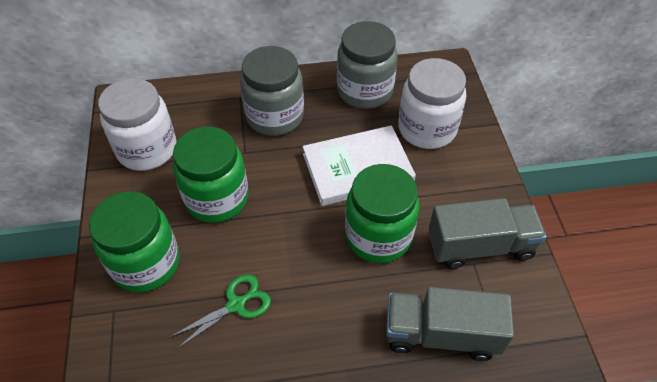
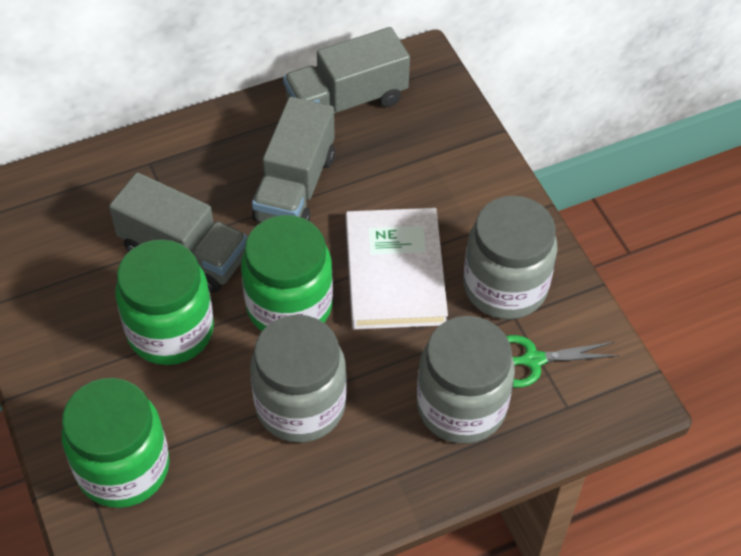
grey jar: [240,46,304,136] [337,21,398,109] = 2 -> [250,315,347,443] [417,316,515,444] [464,196,558,319] = 3
grey truck: [386,287,514,361] [429,198,547,269] = 2 -> [109,172,247,293] [252,97,335,222] [283,27,410,113] = 3
white jar: [98,78,177,171] [398,58,466,149] = 2 -> none = 0

